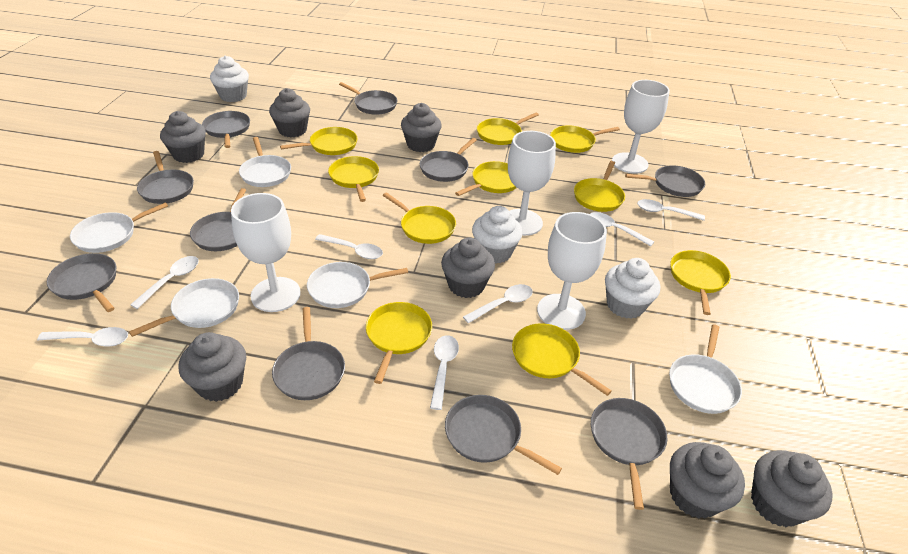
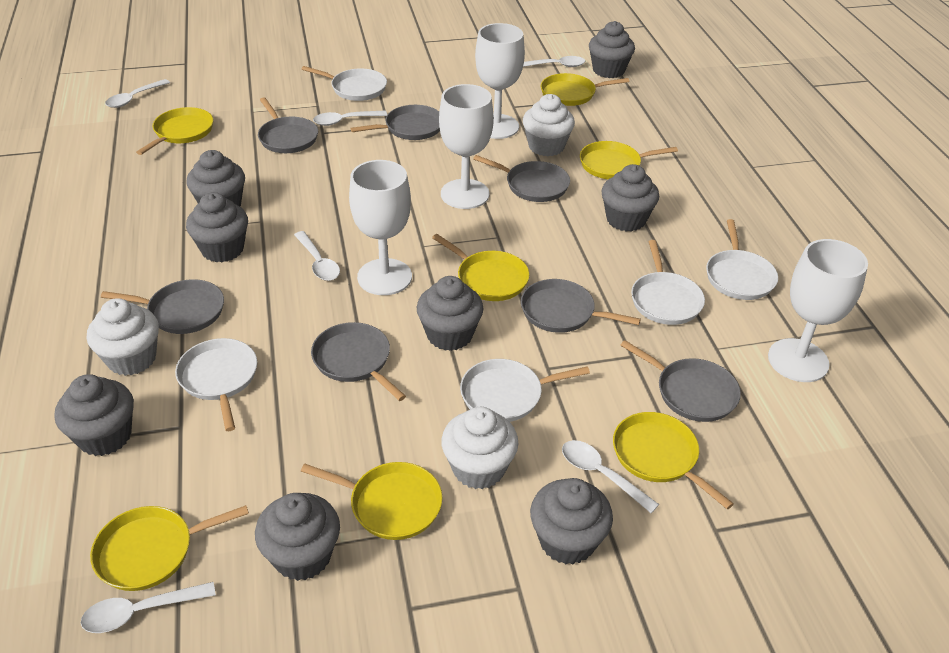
grey cupcake: [160,111,206,163] [179,332,246,402] [269,88,310,137] [401,103,442,152] [441,238,495,298] [670,442,745,519] [751,450,833,527] = 7 -> [55,374,134,456] [186,192,248,263] [187,150,245,206] [255,493,340,581] [417,276,483,351] [530,478,613,565] [589,21,635,78] [601,164,659,232] = 8
grey pan: [47,253,116,312] [137,151,194,204] [190,188,246,251] [202,111,250,148] [272,307,345,400] [339,82,397,115] [420,138,476,182] [445,395,562,475] [591,398,667,510] [625,165,705,197] = 10 -> [101,279,224,334] [258,97,318,153] [311,322,406,401] [350,105,440,140] [473,155,570,202] [521,279,641,333] [620,340,741,422] = 7
white spoon: [37,327,128,347] [130,256,199,309] [315,234,383,259] [430,335,459,410] [463,284,533,323] [590,212,654,246] [637,199,705,221] = 7 -> [81,582,216,633] [105,79,170,108] [294,231,340,281] [313,111,387,126] [523,56,585,67] [562,440,659,513] = 6
yellow pan: [280,127,357,155] [328,156,379,202] [366,302,432,384] [383,192,456,244] [455,161,517,196] [477,113,539,145] [512,323,612,396] [550,125,620,153] [574,161,625,212] [670,250,731,315] = 10 -> [90,505,249,591] [136,107,213,155] [301,462,442,540] [432,234,530,301] [541,73,629,106] [580,141,678,179] [613,412,734,510] = 7

